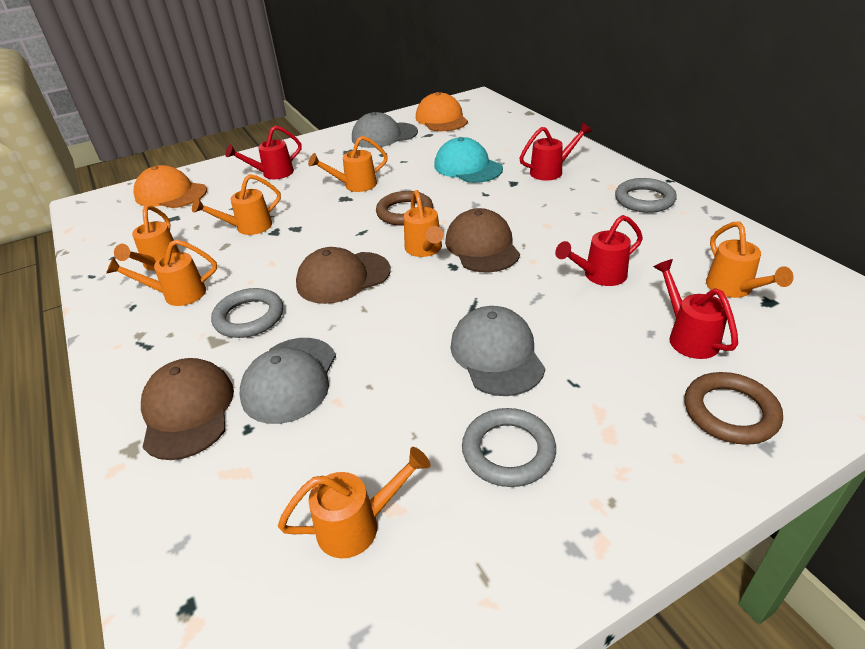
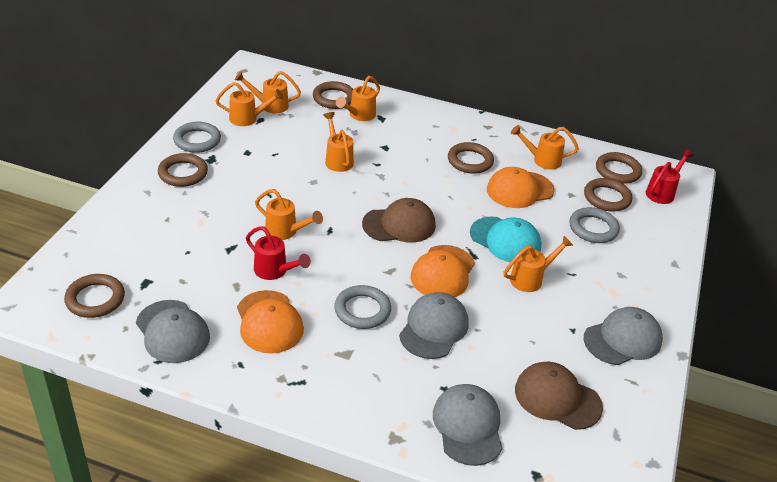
brown cap: [141,358,234,460] [296,247,391,304] [445,208,520,273] = 3 -> [362,198,436,243] [515,362,603,430] = 2
brown ring: [376,191,433,226] [684,372,783,445] = 2 -> [64,274,125,318] [158,153,208,187] [313,81,353,109] [448,142,494,174] [584,178,632,211] [596,152,642,184] = 6
grey cap: [240,338,336,424] [352,112,418,148] [450,306,545,396] = 3 -> [136,300,210,363] [399,292,469,359] [433,384,502,466] [584,307,663,365] = 4
orange cap: [133,165,207,208] [416,92,468,131] = 2 -> [237,290,304,353] [411,245,475,297] [487,167,555,208] = 3
red watering can: [225,125,301,179] [519,122,592,180] [555,215,643,286] [653,259,738,359] = 4 -> [246,226,311,280] [646,149,694,204] = 2

